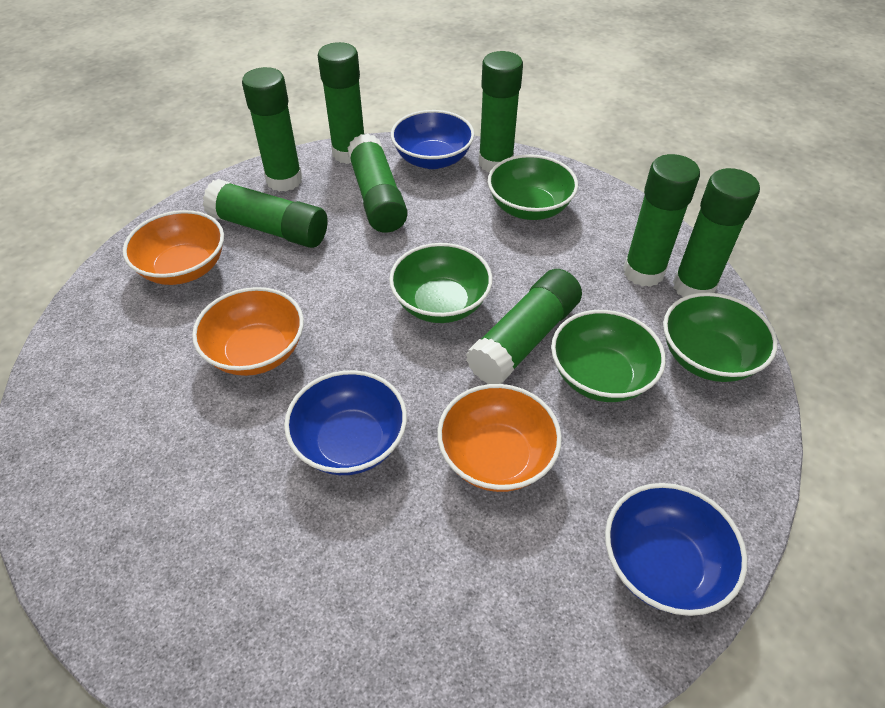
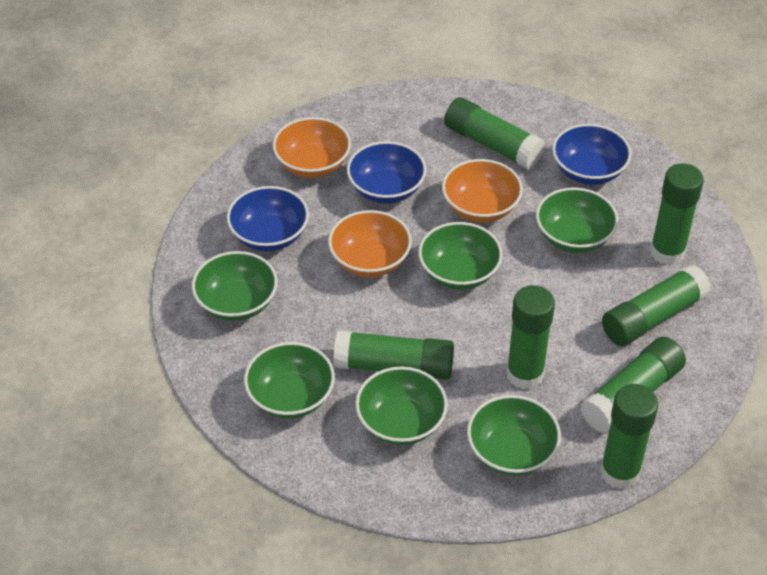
green bowl: [389,243,492,323] [488,154,578,220] [551,310,666,402] [663,293,778,382] = 4 -> [192,251,278,321] [244,342,335,419] [355,366,448,445] [418,222,503,290] [467,395,561,476] [536,187,618,253] = 6
green glue stick: [203,179,328,248] [242,67,302,192] [318,42,364,164] [348,134,408,233] [466,269,582,384] [478,51,523,172] [623,154,700,287] [673,168,760,297] = 8 -> [333,330,454,380] [444,97,545,169] [506,285,555,390] [580,337,686,433] [600,384,658,489] [602,265,711,346] [650,163,704,265] = 7

